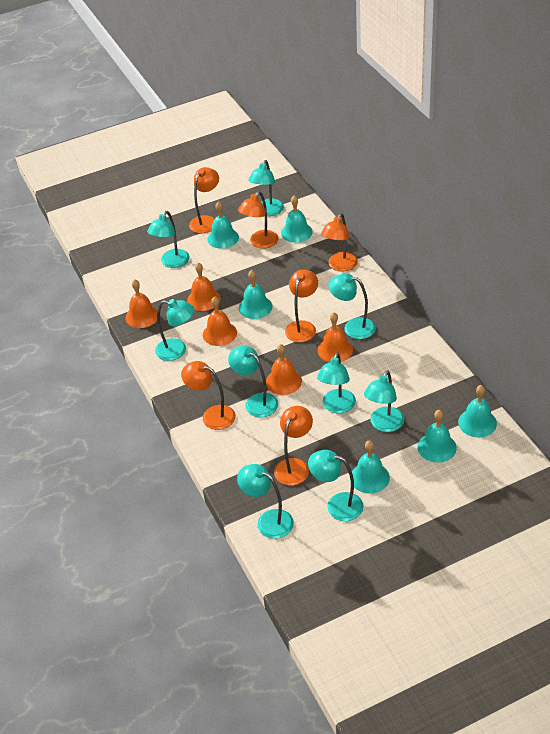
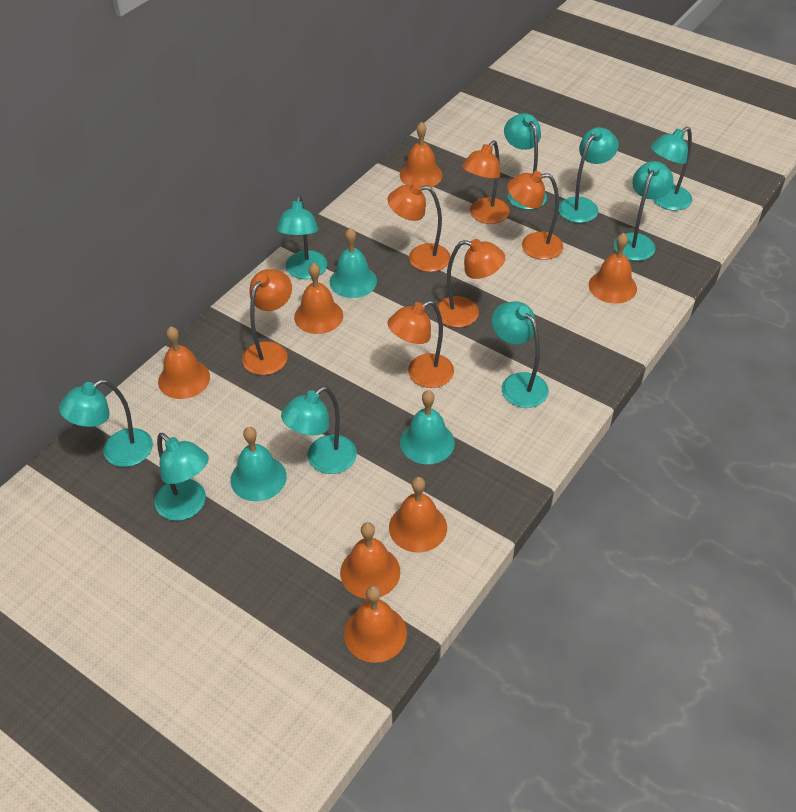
orange bell: [126,279,158,328] [187,262,221,311] [203,296,237,346] [266,344,302,395] [318,313,353,362] = 5 -> [158,326,210,399] [294,263,343,334] [340,522,400,599] [344,585,407,663] [389,477,447,552] [400,122,443,187] [589,233,637,304] = 7
turquoise bell: [208,201,239,249] [239,270,272,319] [281,195,313,243] [350,440,390,493] [418,410,457,463] [458,385,497,437] = 6 -> [230,427,287,501] [330,228,377,298] [400,390,455,464] = 3

